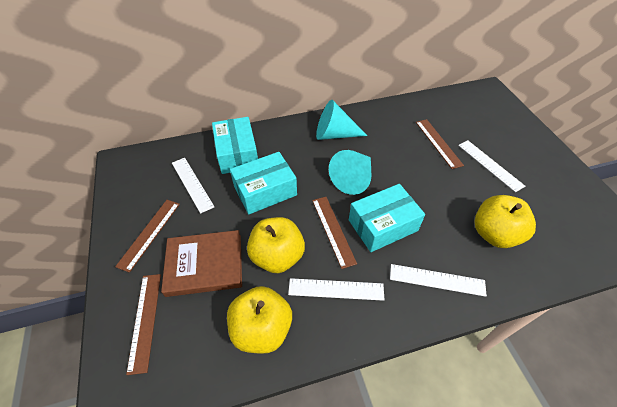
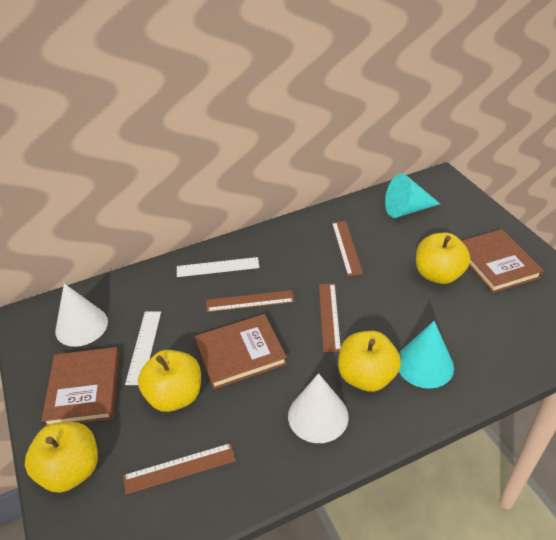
brown book: [161,230,242,297] = 1 -> [41,347,119,426] [194,314,287,390] [462,229,544,293] = 3
turquoise box: [212,117,258,174] [230,152,297,214] [349,184,425,252] = 3 -> none = 0
white cone: none = 0 -> [55,283,108,347] [288,373,349,443] = 2
white ruler: [172,158,214,214] [288,278,384,301] [390,264,487,297] [458,140,525,192] = 4 -> [125,311,161,385] [177,257,259,277] = 2
yellow apple: [227,286,292,354] [247,217,305,273] [474,195,536,248] = 3 -> [25,422,98,493] [138,350,201,412] [338,331,401,392] [416,233,470,284] = 4

